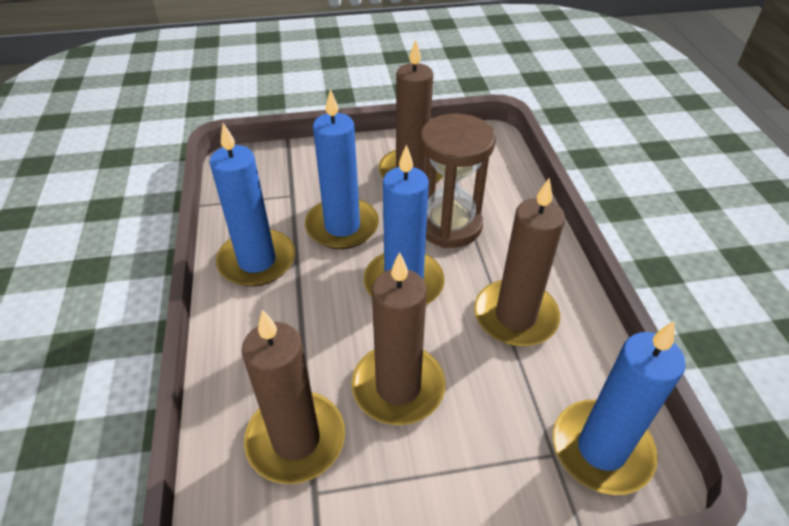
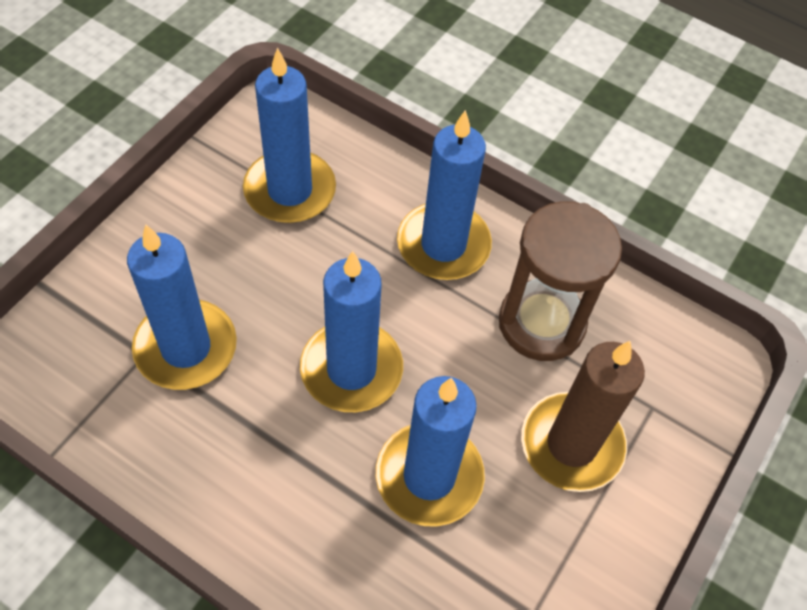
blue candle: [210,123,295,287] [305,89,379,249] [364,144,445,305] [553,321,686,495] = 4 -> [127,225,237,390] [243,48,336,223] [300,251,403,412] [376,376,485,527] [397,110,492,280] = 5
brown candle: [242,310,345,484] [351,252,445,425] [379,39,443,183] [474,178,565,346] = 4 -> [521,341,645,492] = 1

